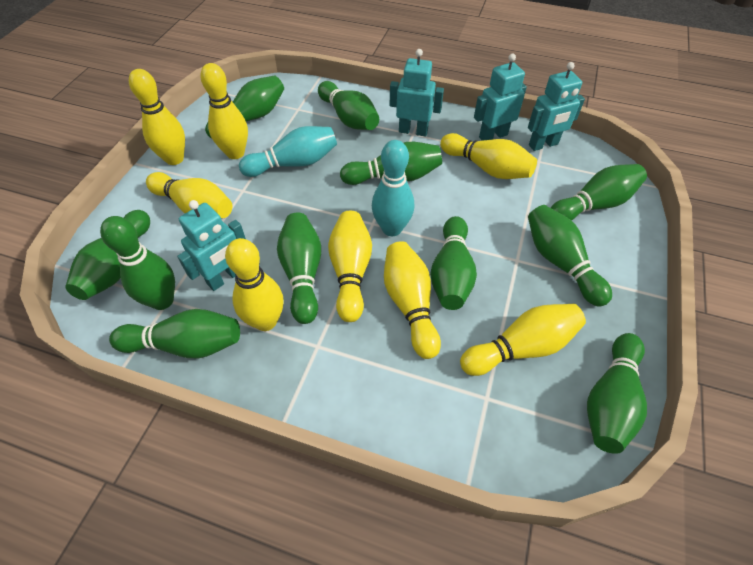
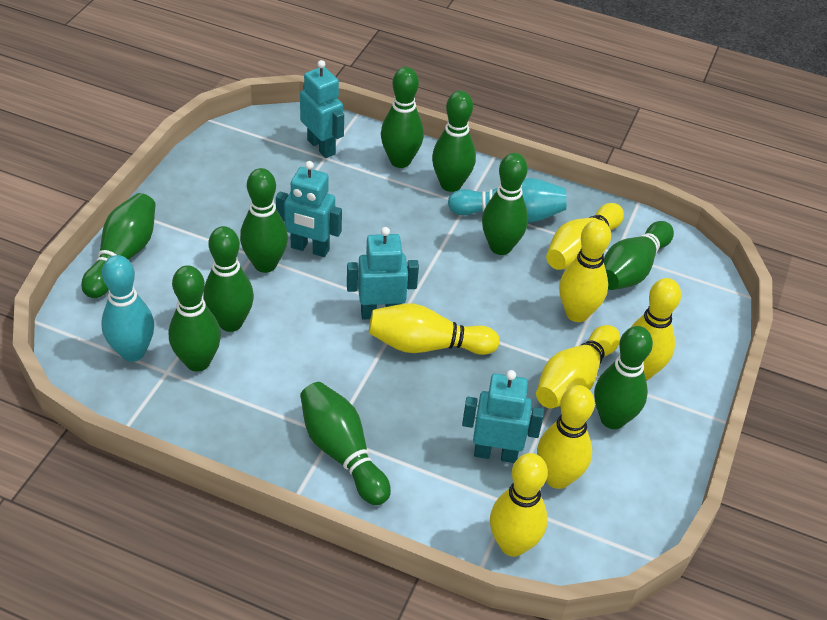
green bowling pin: [65,210,150,300] [100,216,175,310] [109,309,240,358] [205,75,284,139] [277,212,321,324] [318,81,379,130] [340,142,442,185] [430,216,477,310] [528,205,612,307] [551,164,647,221] [587,333,647,454] = 11 -> [82,193,156,298] [169,265,221,372] [203,226,254,332] [240,168,288,273] [300,382,391,505] [381,67,424,168] [432,91,476,192] [482,153,528,255] [594,326,653,429] [604,221,674,290] = 10
yellow bowling pin: [129,69,185,165] [146,172,232,218] [200,63,248,159] [225,238,284,331] [328,211,372,322] [384,241,441,359] [440,133,537,179] [460,304,586,376] = 8 -> [369,304,499,355] [490,453,548,557] [536,325,620,408] [537,385,595,489] [546,203,624,270] [559,219,611,322] [630,278,681,380] = 7

